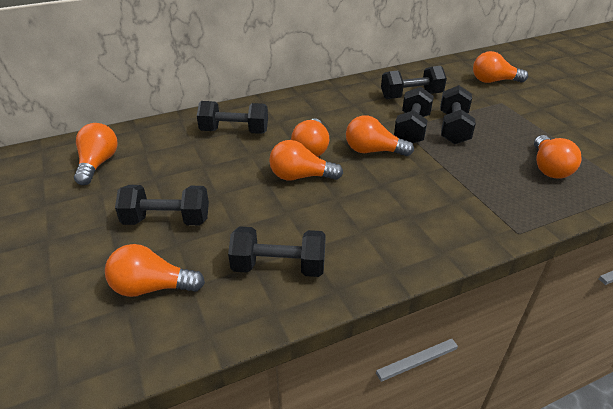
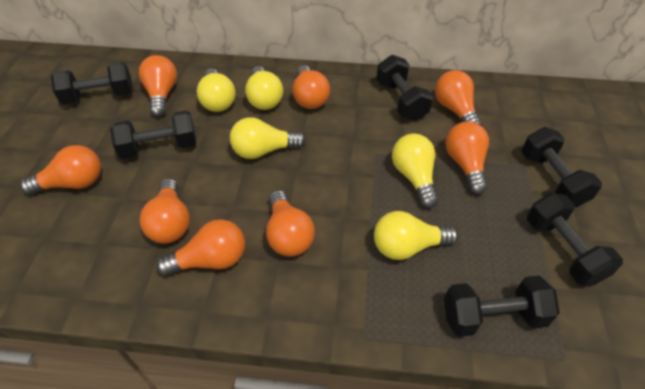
orange light bulb: [74,123,118,185] [105,244,205,297] [269,140,343,180] [291,118,329,157] [346,115,414,156] [473,51,528,83] [534,135,582,179] = 7 -> [20,145,101,195] [139,55,177,117] [140,179,190,244] [156,219,245,276] [266,190,315,257] [292,65,330,109] [435,70,482,126] [445,121,489,195] = 8
yellow light bulb: none = 0 -> [197,68,236,112] [230,117,306,159] [245,66,283,110] [374,211,459,260] [392,134,439,208] = 5

